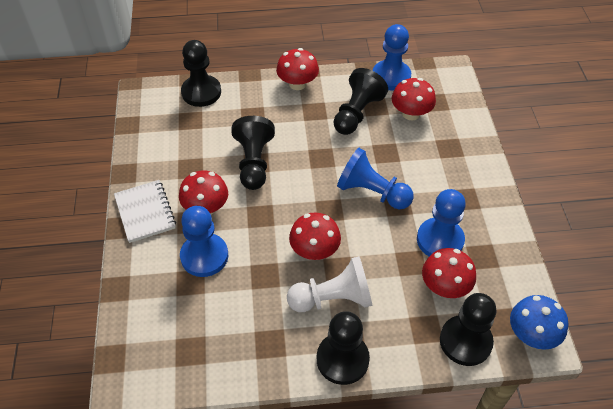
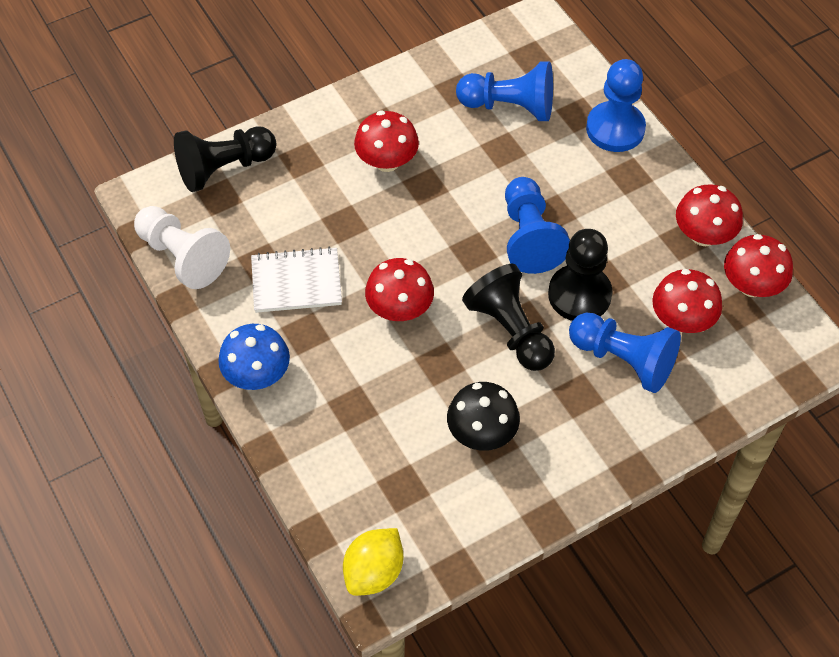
black mushroom: none = 0 -> [447,382,520,451] = 1
black pawn: [181,40,221,107] [231,116,275,190] [317,311,370,385] [334,68,388,135] [440,293,496,366] = 5 -> [174,126,276,192] [462,264,555,371] [548,229,612,321] = 3
yellow lemon: none = 0 -> [343,528,403,596] = 1

